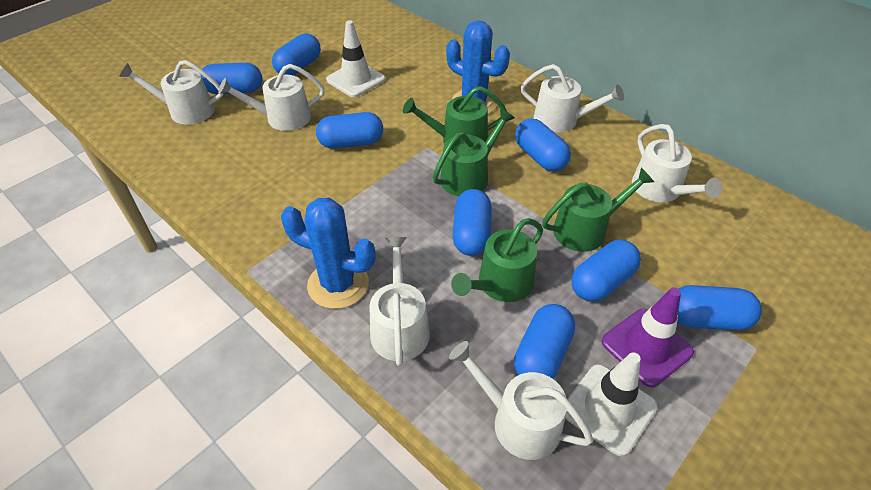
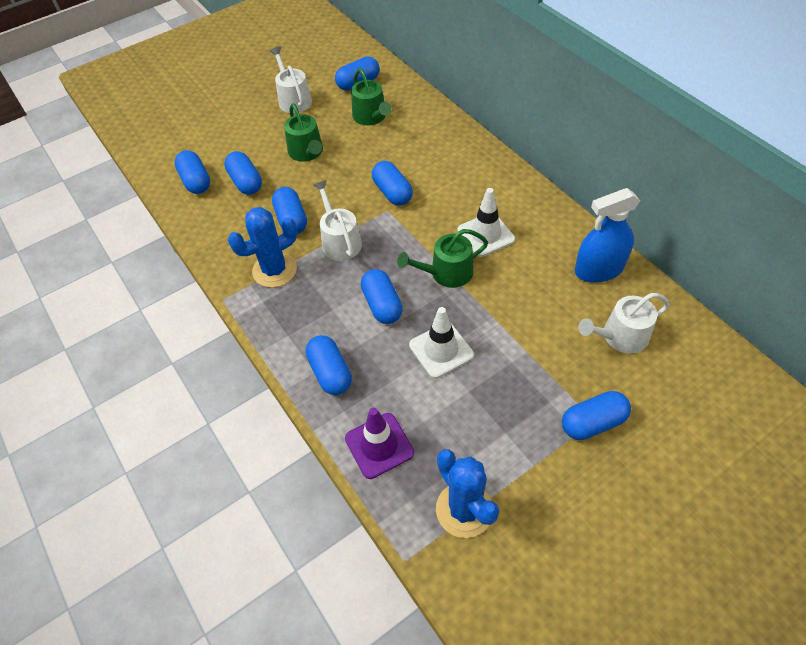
blue spray bottle: none = 0 -> [575,188,640,283] = 1
green watering can: [403,86,507,144] [433,108,515,196] [451,218,543,302] [542,168,654,252] = 4 -> [284,103,323,162] [351,68,392,125] [397,229,488,288] = 3
white watering can: [119,60,223,125] [218,64,325,131] [369,237,430,366] [449,341,594,460] [521,64,624,132] [632,124,722,202] = 6 -> [270,47,312,113] [313,180,362,261] [578,293,670,353] = 3

